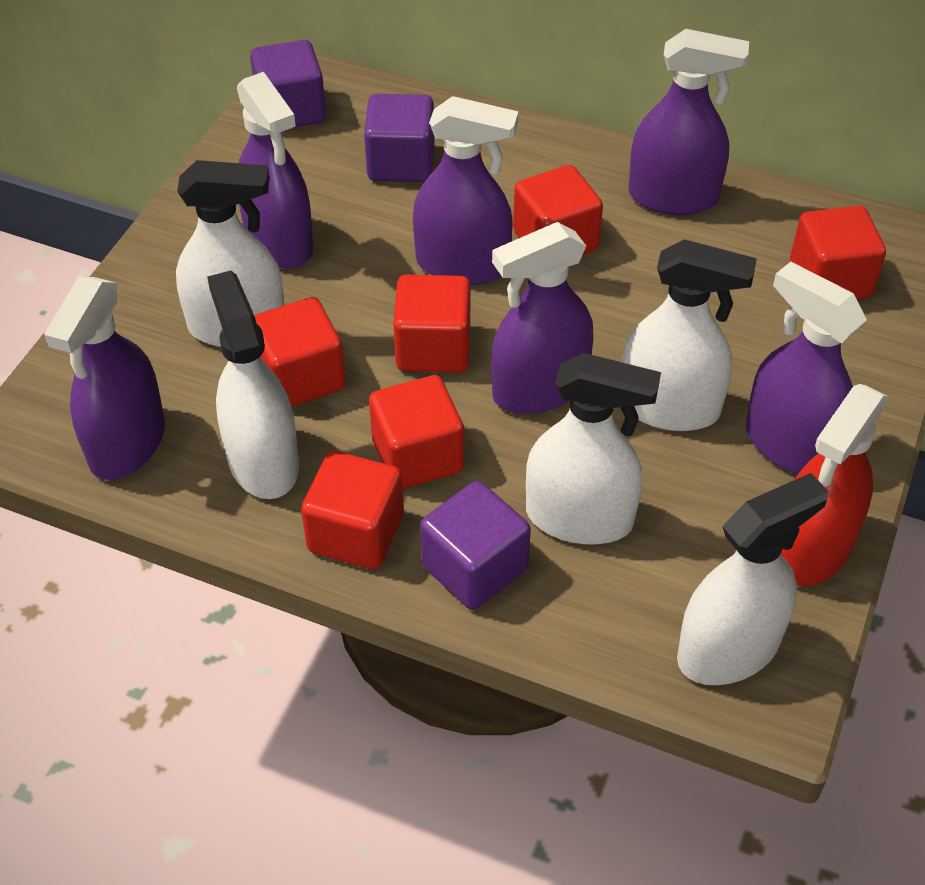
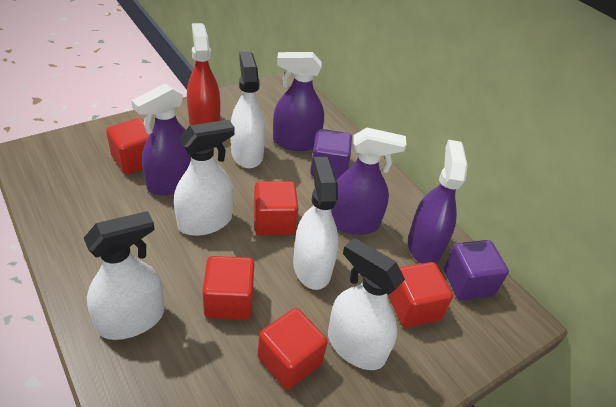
purple cube: [250,40,326,128] [364,94,434,182] [420,481,531,610] = 3 -> [310,129,352,180] [444,240,509,300] = 2
purple spray bottle: [44,276,165,480] [237,72,313,269] [413,96,519,285] [491,222,593,414] [629,29,749,215] [746,262,867,474] = 6 -> [131,83,191,195] [273,52,324,151] [331,128,407,235] [408,140,468,264] = 4
red cube: [254,297,345,407] [301,451,404,569] [369,375,464,489] [394,275,471,372] [513,165,603,255] [790,206,886,299] = 6 -> [106,118,150,175] [202,256,254,320] [254,181,299,235] [258,308,328,390] [388,262,453,328] = 5

